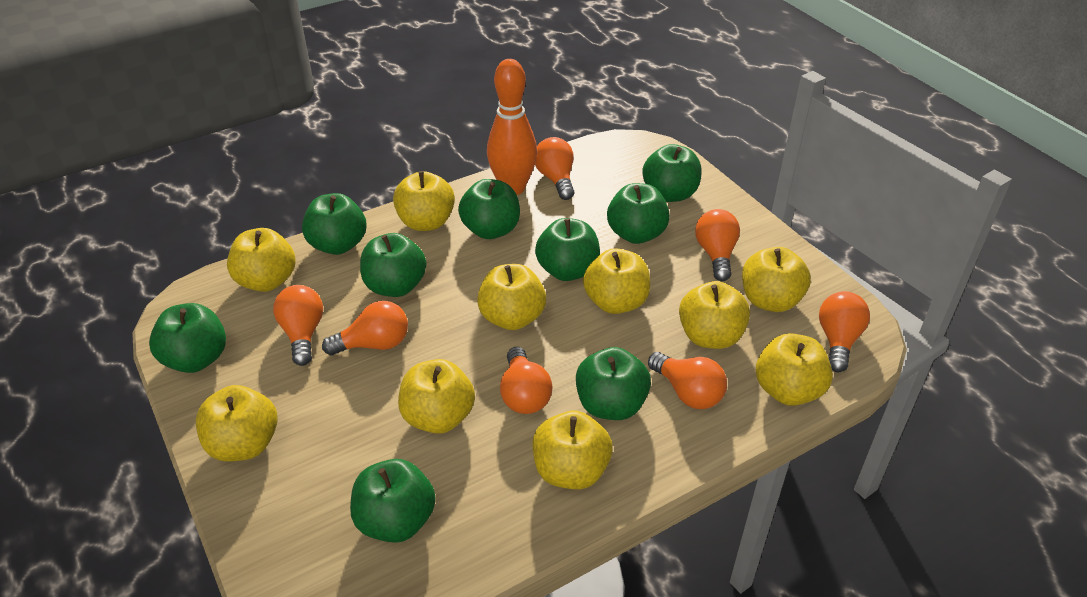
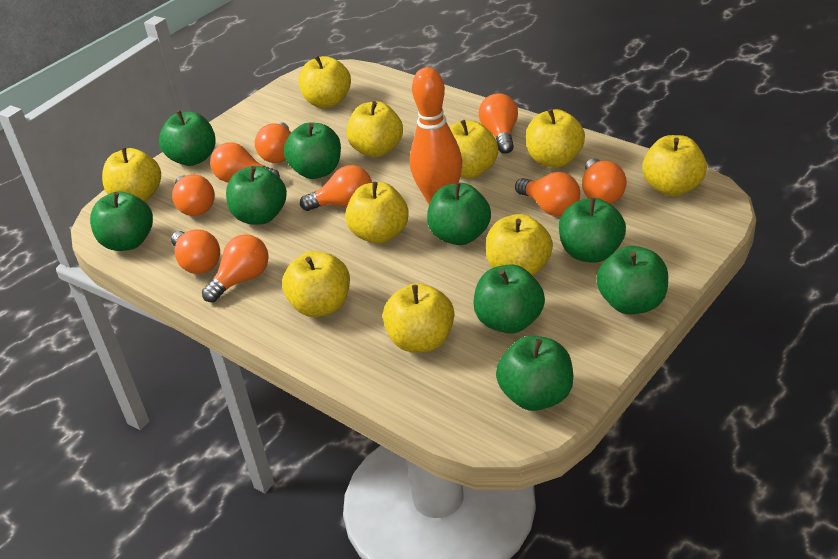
orange light bulb: [273,285,323,366] [322,301,408,355] [500,347,553,414] [535,137,574,200] [648,352,727,409] [695,209,740,281] [819,291,870,372] = 7 -> [171,229,220,274] [172,175,215,216] [202,234,269,302] [210,142,280,183] [255,122,291,163] [300,165,372,211] [479,93,518,154] [515,172,580,216] [582,158,627,204] = 9

